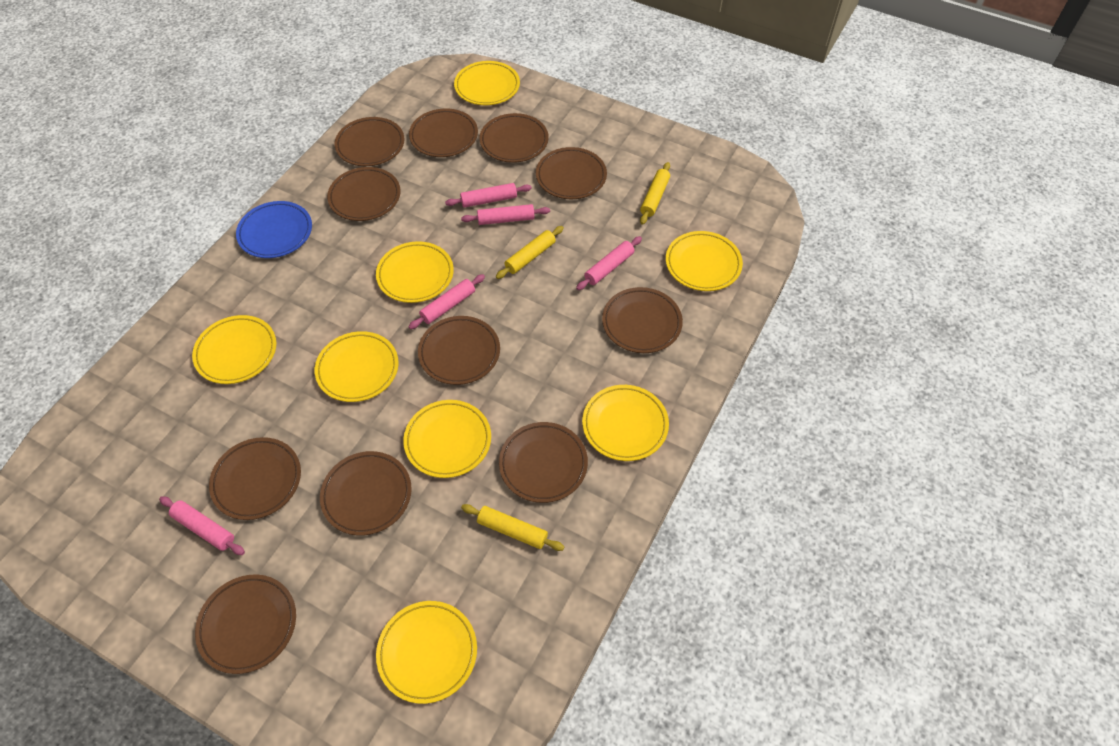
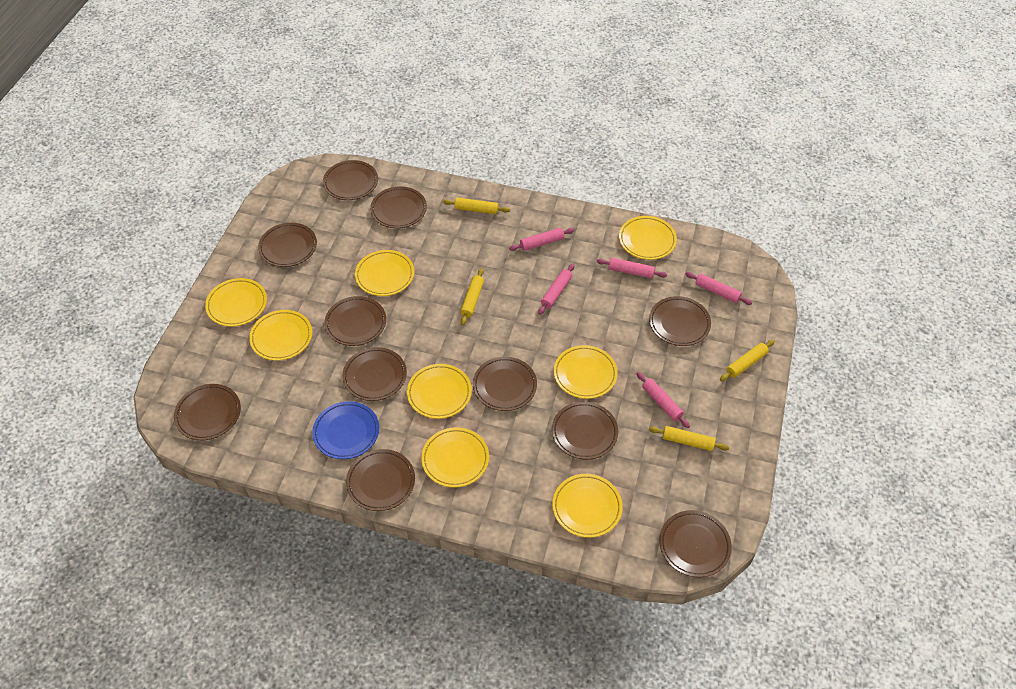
yellow rolling pin: [461,504,564,551] [496,226,564,279] [640,162,670,225] = 3 -> [443,198,510,214] [460,268,484,325] [649,426,729,451] [720,340,775,381] = 4

